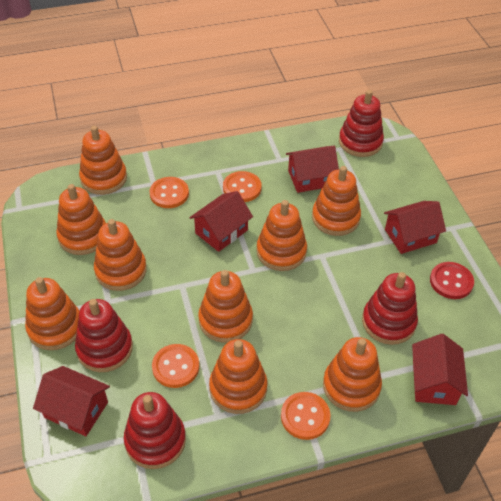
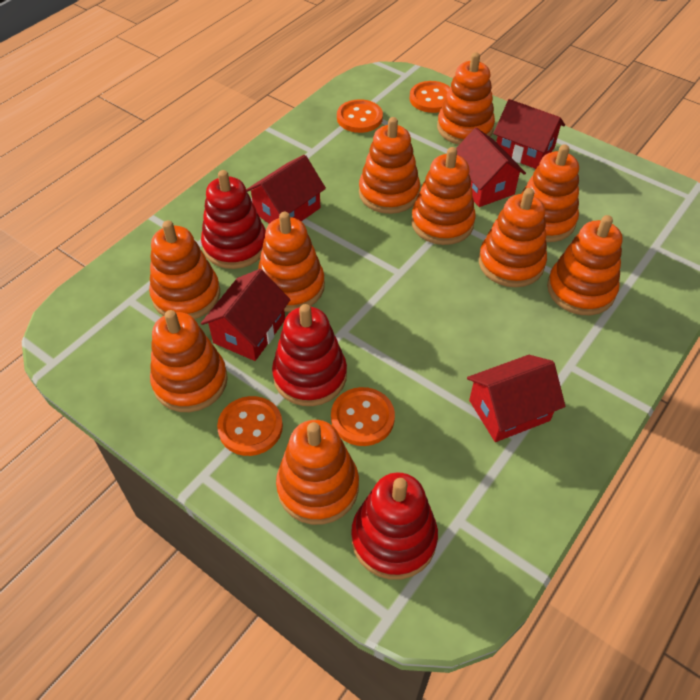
orange stacking toy: [25,277,79,350] [56,184,106,255] [79,126,127,195] [94,219,147,291] [198,270,253,343] [209,339,267,414] [257,200,307,271] [312,166,361,236] [323,337,382,412] = 9 -> [149,220,220,319] [150,310,228,412] [258,212,325,312] [276,420,359,525] [359,117,420,214] [411,147,476,245] [437,52,495,145] [479,188,547,287] [521,144,579,242] [547,215,622,315] = 10
red button: [430,262,474,299] = 1 -> none = 0
red stacking toy: [75,299,133,372] [124,392,186,469] [339,90,384,157] [362,272,418,345] = 4 -> [201,170,266,269] [272,304,347,406] [351,472,438,580] = 3

